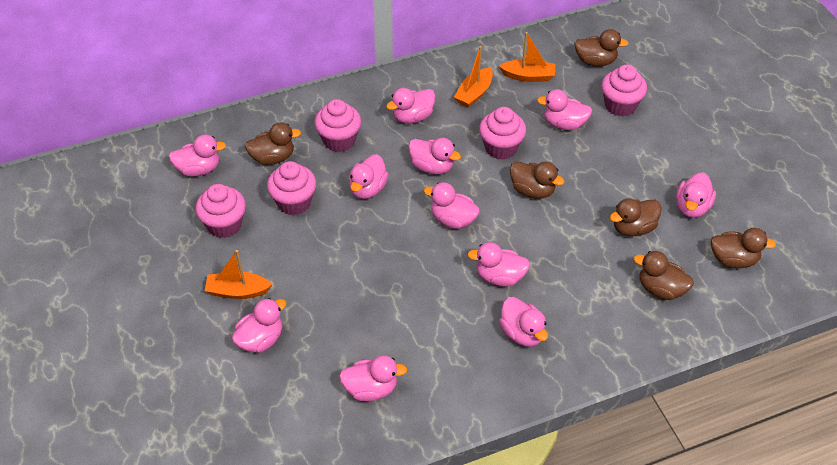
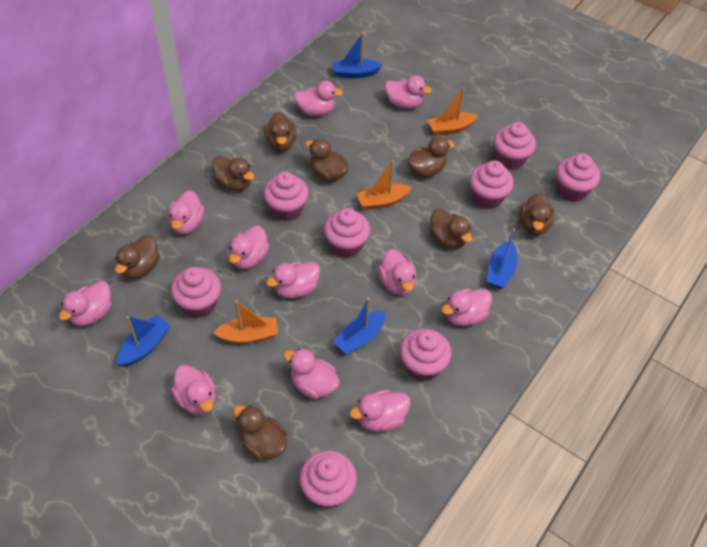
blue boat: none = 0 -> [117,315,170,367] [333,32,383,78] [333,297,385,355] [487,228,518,289] = 4
brown duck: [244,123,301,165] [510,161,564,199] [574,29,629,66] [610,198,662,236] [634,251,694,300] [711,228,776,268] = 6 -> [115,235,160,279] [212,156,254,191] [233,405,287,461] [264,112,297,151] [305,138,349,182] [407,136,455,177] [429,208,473,249] [519,193,555,235] = 8
pink cupcake: [195,184,246,238] [267,161,316,215] [314,99,361,152] [479,107,526,160] [601,65,647,116] = 5 -> [171,267,221,318] [263,172,309,221] [300,451,357,509] [324,208,370,258] [400,329,452,381] [470,160,514,209] [494,122,536,170] [556,153,600,202] = 8

